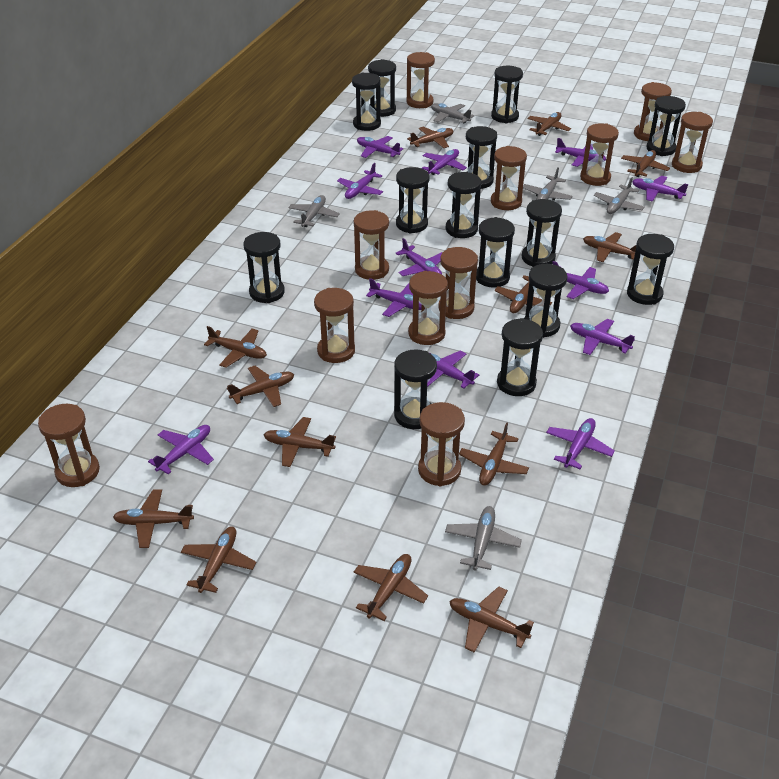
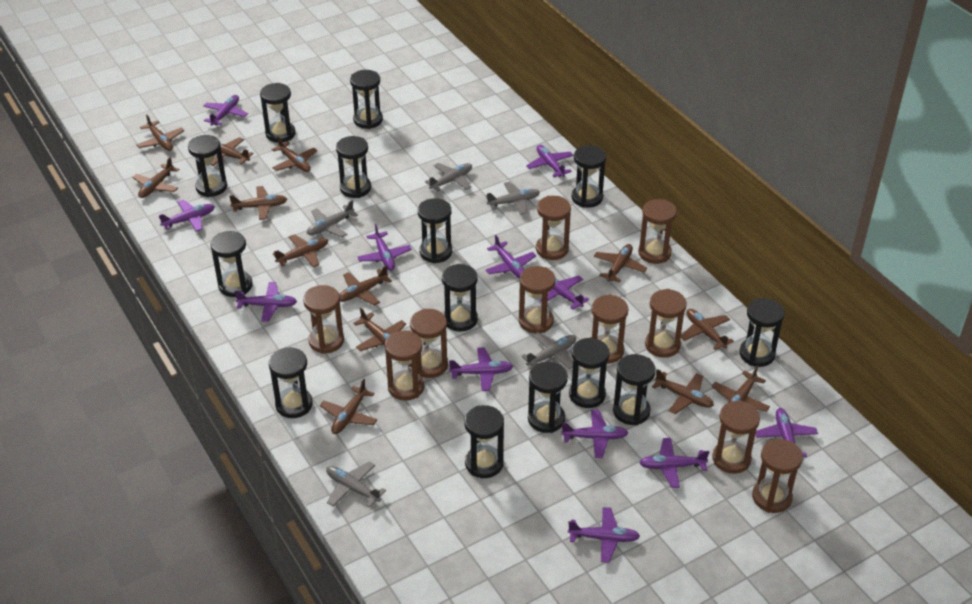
brown hourglass: [38,404,100,487] [314,288,355,363] [354,210,389,280] [406,52,435,108] [408,271,448,345] [418,402,465,486] [438,247,478,319] [491,146,527,210] [580,123,619,186] [634,82,672,141] [672,112,713,173] = 11 -> [303,285,344,354] [385,330,424,401] [410,309,448,378] [519,266,556,333] [536,196,571,260] [592,294,628,364] [638,199,677,264] [645,289,687,358] [712,400,760,474] [752,439,803,513] = 10

